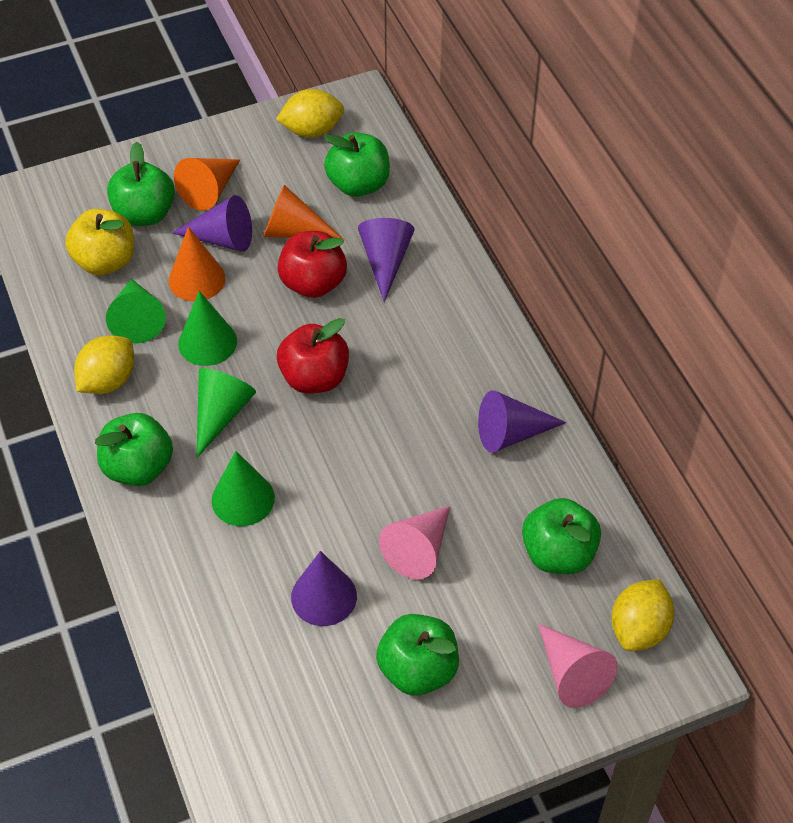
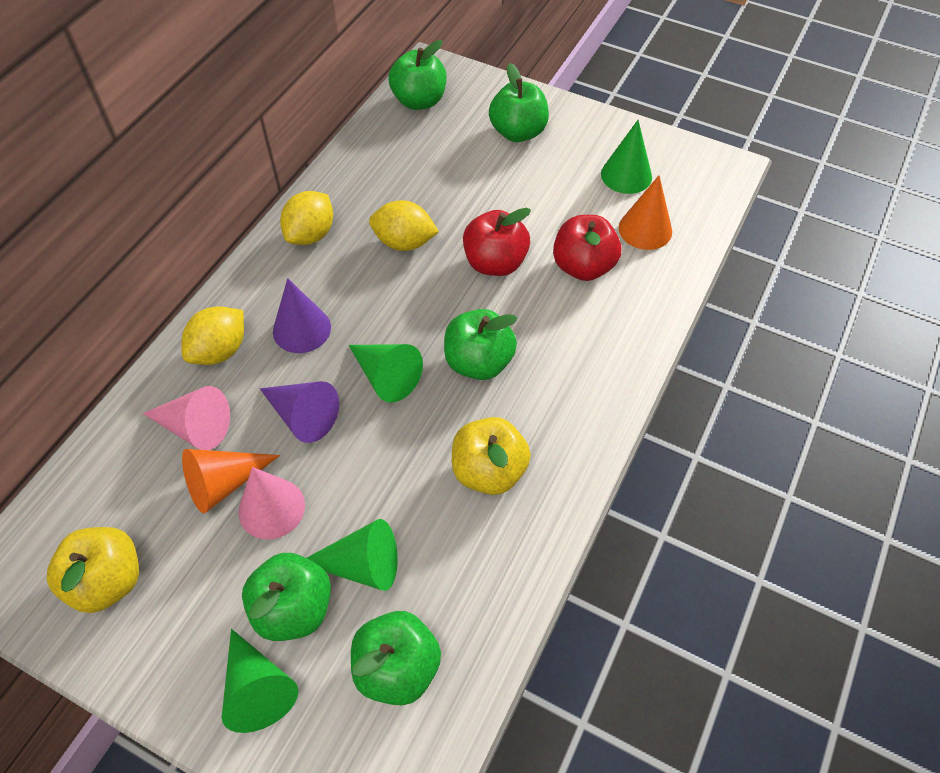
orange cone: [168,227,226,301] [174,158,240,211] [263,185,344,240] = 3 -> [182,449,280,514] [619,175,672,250] = 2
purple cone: [172,195,252,252] [291,551,357,626] [358,218,414,302] [478,390,567,453] = 4 -> [260,381,339,443] [273,278,331,353] = 2
yellow apple: [65,209,134,275] = 1 -> [47,527,139,613] [452,417,531,495] = 2

